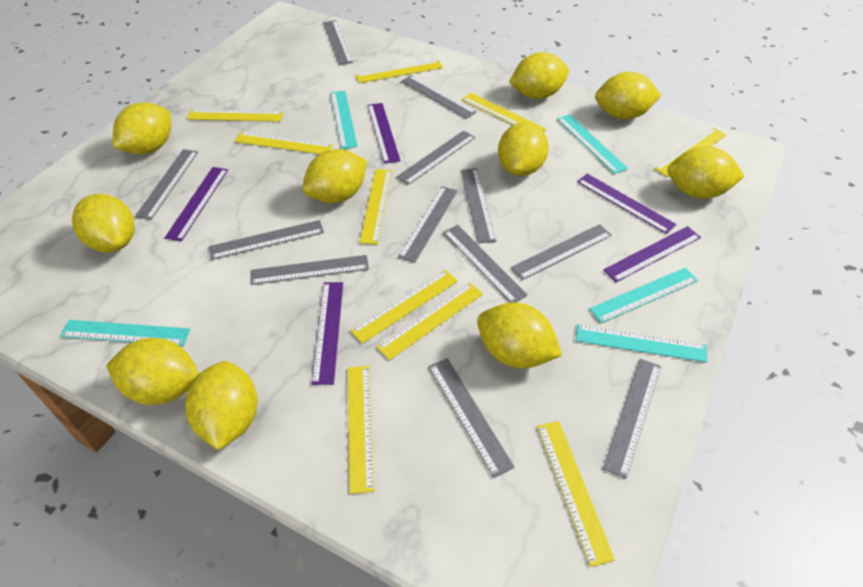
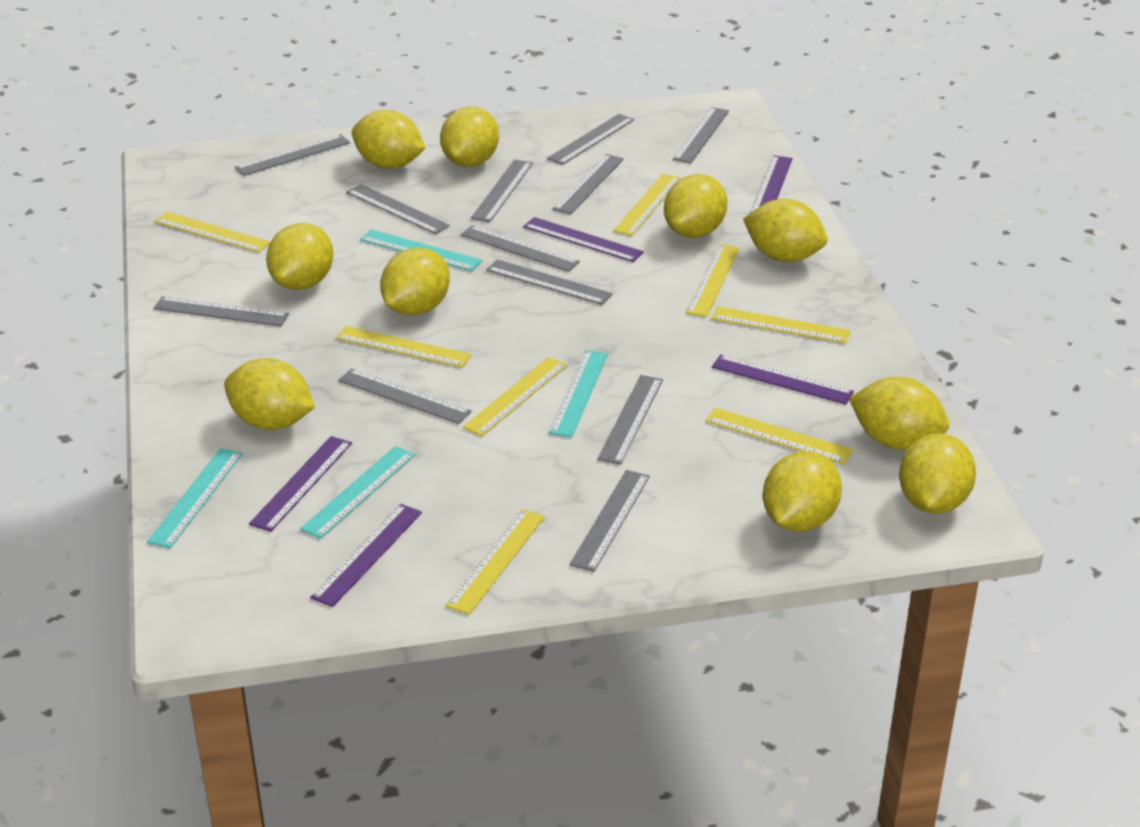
turquoise ruler: [60,320,190,346] [331,91,358,149] [557,114,628,174] [576,324,708,362] [589,267,698,323] = 5 -> [147,448,243,548] [300,446,415,539] [360,229,482,271] [549,350,608,437] = 4
yellow ruler: [187,110,283,122] [235,132,333,154] [348,366,374,494] [350,270,458,344] [356,60,443,83] [360,169,392,244] [376,282,483,360] [462,93,546,131] [537,421,615,567] [654,128,726,177] = 10 -> [154,212,270,253] [336,326,472,368] [445,509,545,615] [463,357,567,436] [613,173,681,236] [685,244,739,317] [705,408,853,464] [711,306,850,343] = 8

